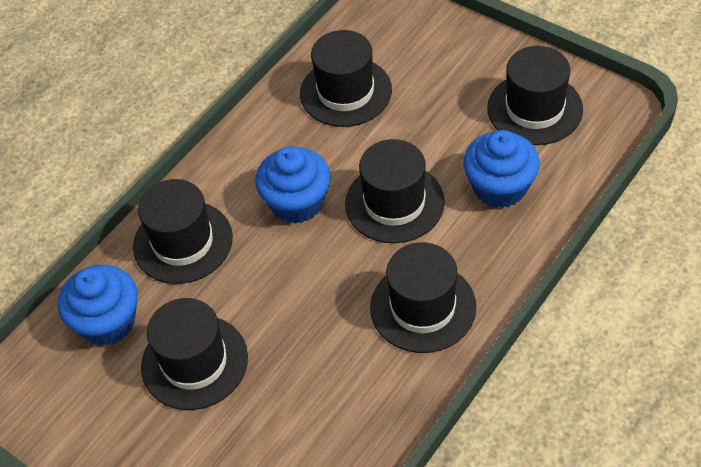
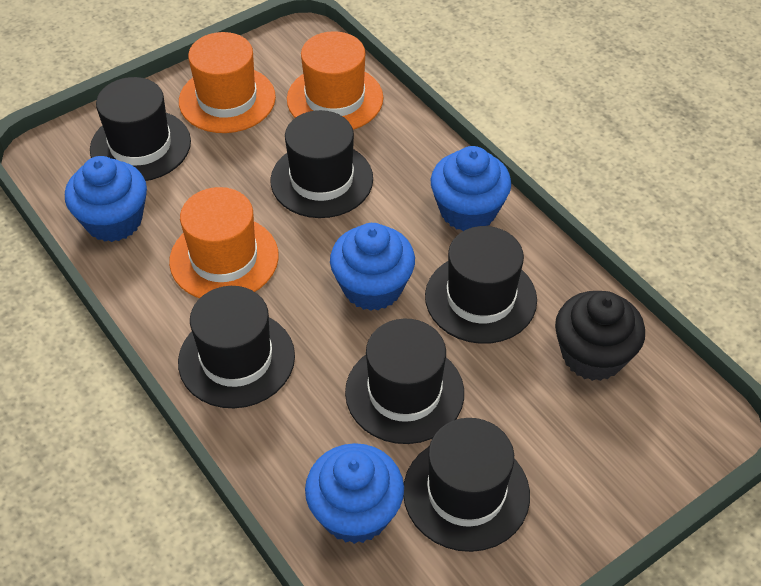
black cupcake: none = 0 -> [555,291,645,381] = 1
blue cupcake: [58,265,138,345] [255,146,330,224] [463,130,540,208] = 3 -> [65,156,147,242] [305,443,404,544] [330,223,415,311] [431,146,511,231] = 4
orange hat: none = 0 -> [169,187,279,298] [179,32,276,133] [287,31,383,130] = 3

